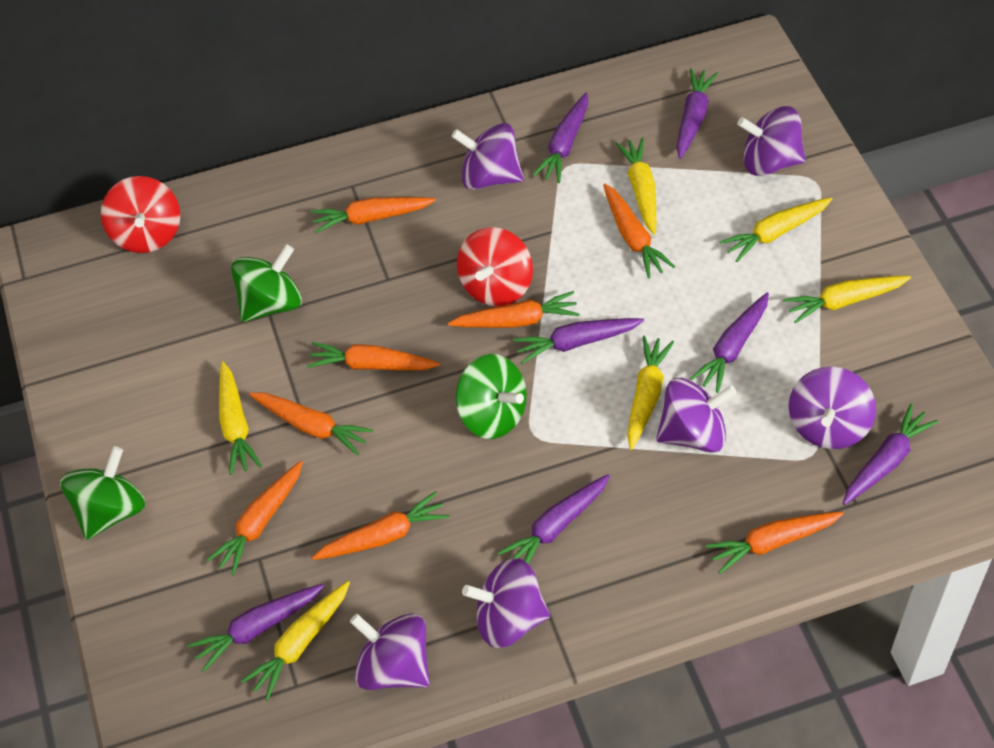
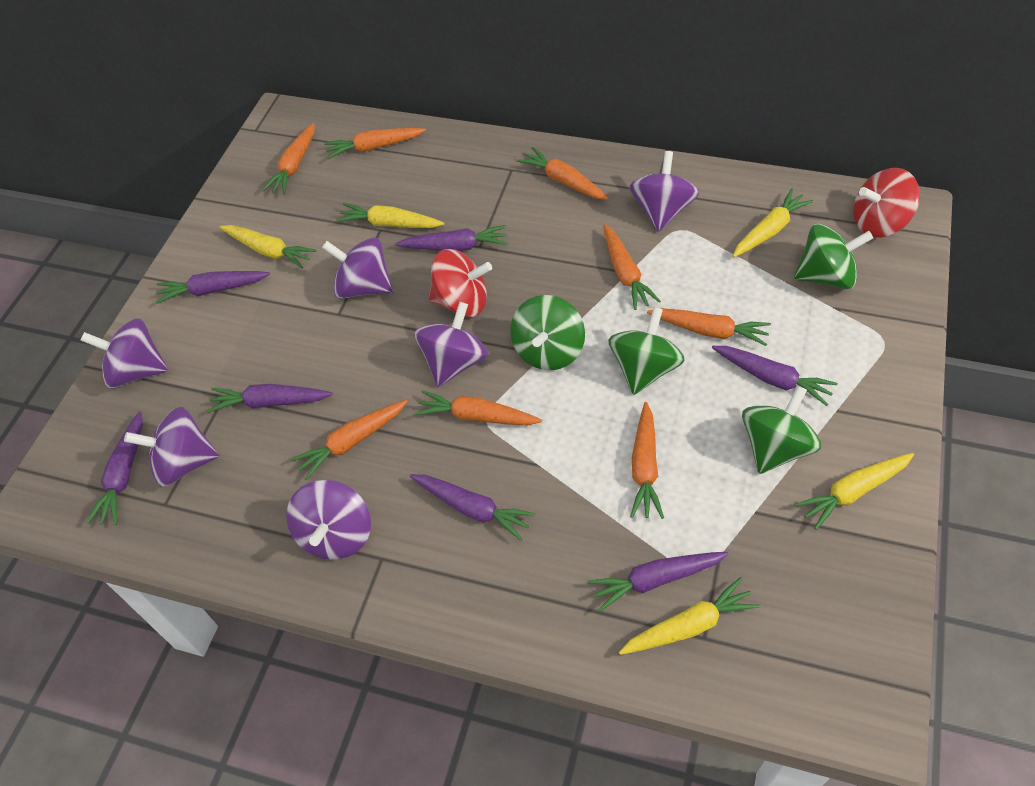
green spinning top: [60,446,145,540] [231,244,302,322] [456,354,527,439] = 3 -> [510,295,585,370] [608,307,685,395] [742,386,821,474] [794,224,873,289] = 4
yellow carrot: [219,361,262,475] [241,581,350,701] [615,138,656,235] [627,336,674,450] [719,198,832,262] [783,276,911,323] = 6 -> [220,225,316,269] [336,203,444,228] [619,577,760,655] [733,189,814,257] [795,453,914,530] = 5

